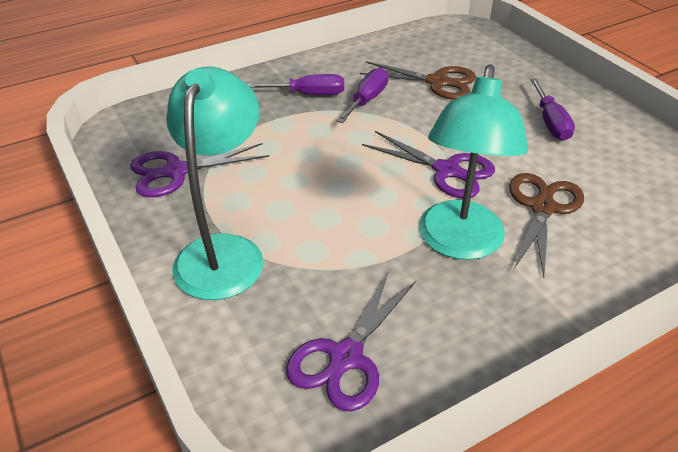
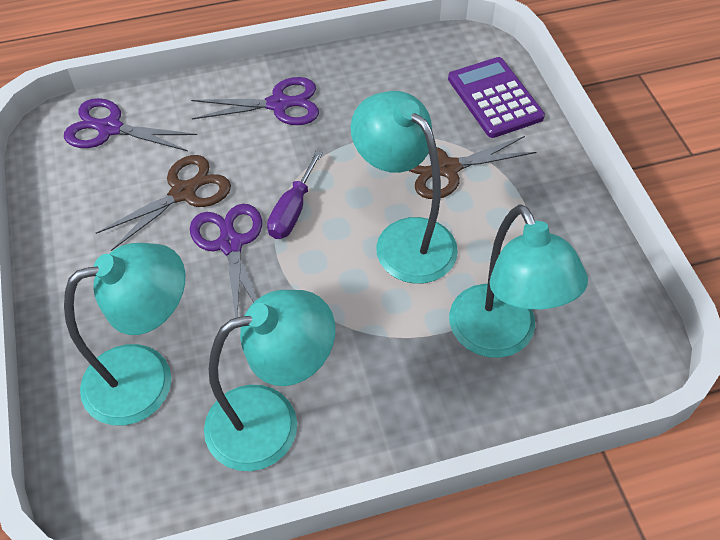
purple calculator: none = 0 -> [448,57,545,138] = 1
purple screwdriver: [247,74,344,95] [337,67,388,123] [530,79,575,141] = 3 -> [267,150,323,239] = 1
turquoise lamp: [166,67,263,300] [419,64,528,260] = 2 -> [64,243,185,425] [204,290,335,471] [351,91,458,284] [449,205,588,358] = 4

